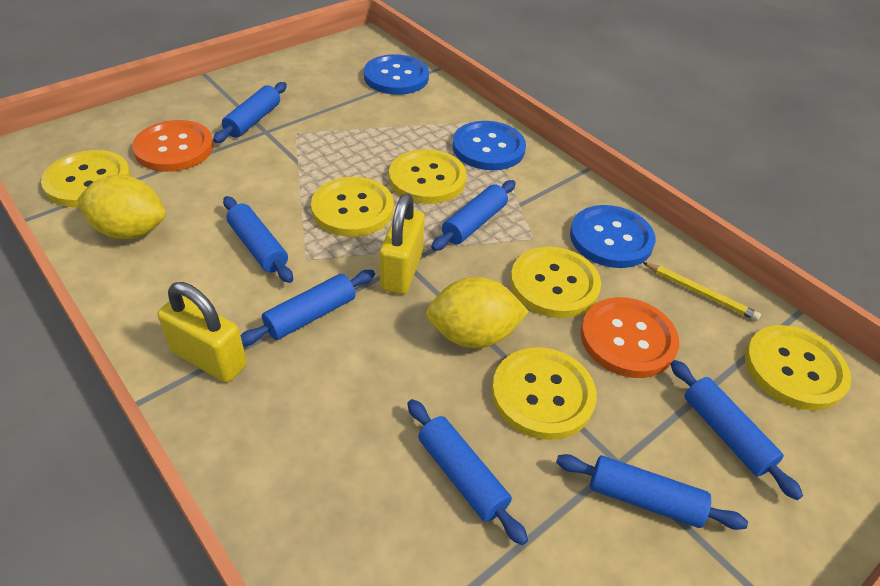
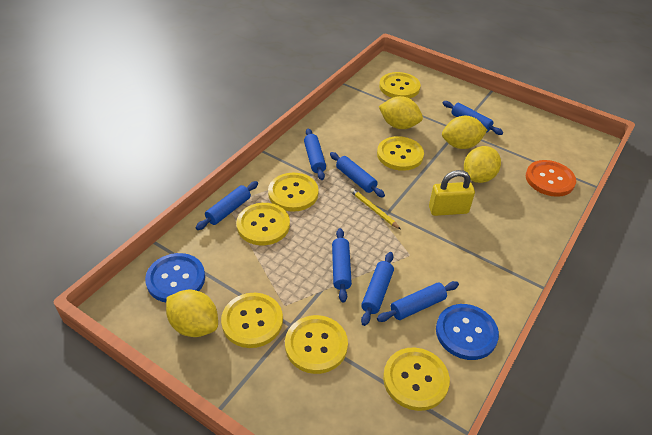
blue button: [364,54,429,95] [453,121,526,170] [570,205,655,268] = 3 -> [145,253,205,302] [436,304,499,360] = 2
orange button: [132,120,214,172] [580,297,679,378] = 2 -> [526,160,576,197] = 1
yellow button: [41,150,131,207] [311,177,394,237] [389,149,466,204] [492,347,597,440] [510,247,601,318] [745,325,851,411] = 6 -> [221,293,283,348] [236,203,290,245] [268,173,319,212] [285,315,348,374] [377,136,424,171] [379,72,421,98] [383,347,450,411] = 7
yellow lemon: [77,175,166,239] [426,277,529,348] = 2 -> [166,290,218,337] [379,96,423,129] [442,116,487,149] [464,146,501,183] = 4
yellow padlock: [158,282,247,383] [379,193,425,294] = 2 -> [429,170,475,216] = 1

